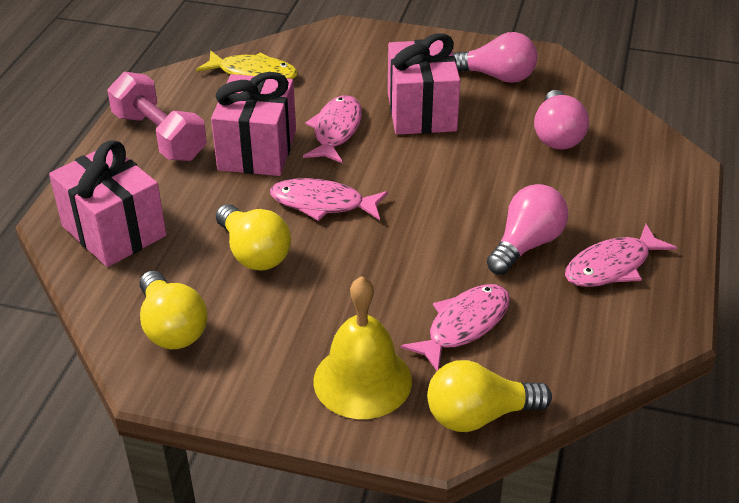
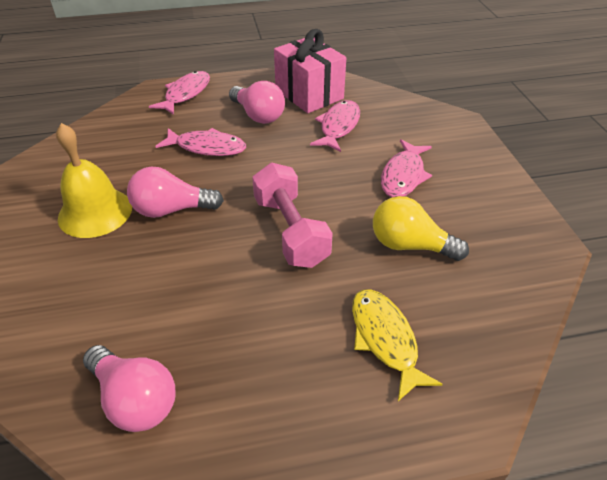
pink gift: [49,140,166,267] [211,72,296,176] [388,33,460,135] = 3 -> [274,29,346,113] = 1
yellow light bulb: [139,271,207,349] [216,204,291,271] [427,360,552,432] = 3 -> [373,196,469,261] = 1

